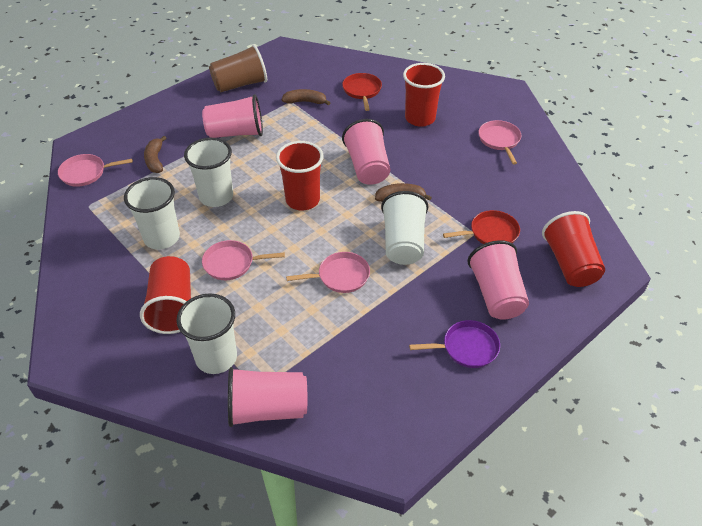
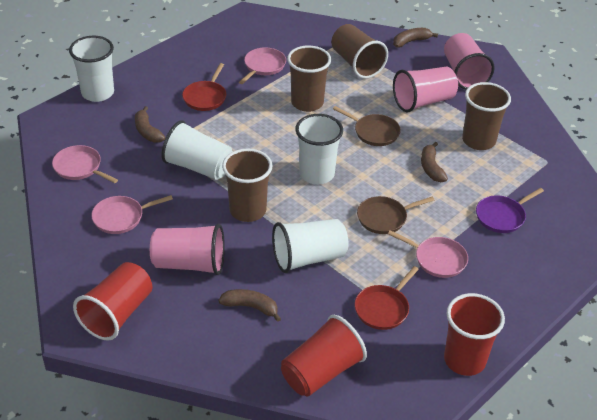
brown banana: [144,136,166,173] [282,89,330,105] [375,183,432,202] = 3 -> [135,106,165,143] [218,289,281,322] [393,28,438,48] [421,142,448,182] = 4
brown cup: [209,44,267,92] = 1 -> [222,149,272,222] [287,45,331,112] [331,24,388,79] [462,82,511,150] = 4
brown pan: none = 0 -> [333,106,401,146] [357,196,434,234] = 2
pink cup: [202,94,263,138] [228,367,307,427] [342,119,390,185] [467,240,529,320] = 4 -> [150,224,225,275] [393,66,458,112] [444,33,495,90] = 3
red cup: [140,256,191,334] [276,141,324,210] [403,63,445,127] [542,211,605,287] = 4 -> [73,262,152,341] [281,315,367,397] [444,293,505,376] = 3

